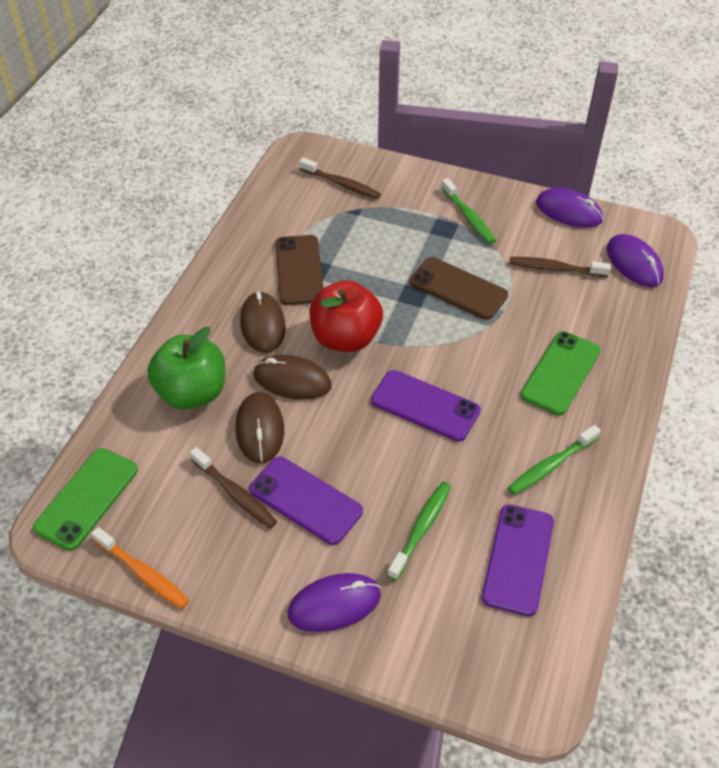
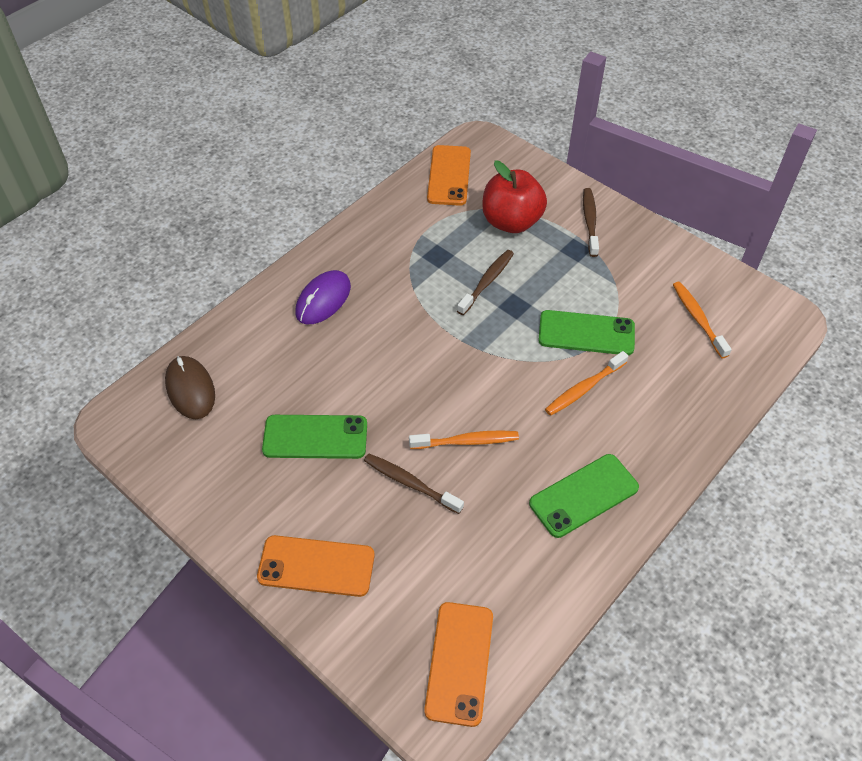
brown mouse: [235,392,284,463] [240,291,286,353] [253,355,332,400] = 3 -> [165,356,215,419] = 1
brown phone: [275,235,323,305] [410,257,508,320] = 2 -> none = 0
green apple: [147,327,225,410] = 1 -> none = 0
green phone: [33,448,138,551] [520,331,601,415] = 2 -> [262,415,367,459] [529,454,639,538] [539,310,635,355] = 3
green toothbrush: [387,482,451,581] [441,178,496,244] [508,425,601,495] = 3 -> none = 0
orange phone: none = 0 -> [257,535,375,597] [424,602,493,727] [427,145,471,206] = 3
orange toothbrush: [91,527,189,609] = 1 -> [409,430,519,449] [545,351,628,416] [673,282,732,359] = 3
purple mouse: [288,573,381,632] [536,188,603,228] [607,234,664,287] = 3 -> [295,270,351,324] = 1
purple phone: [249,457,363,545] [371,370,480,441] [482,504,554,616] = 3 -> none = 0

